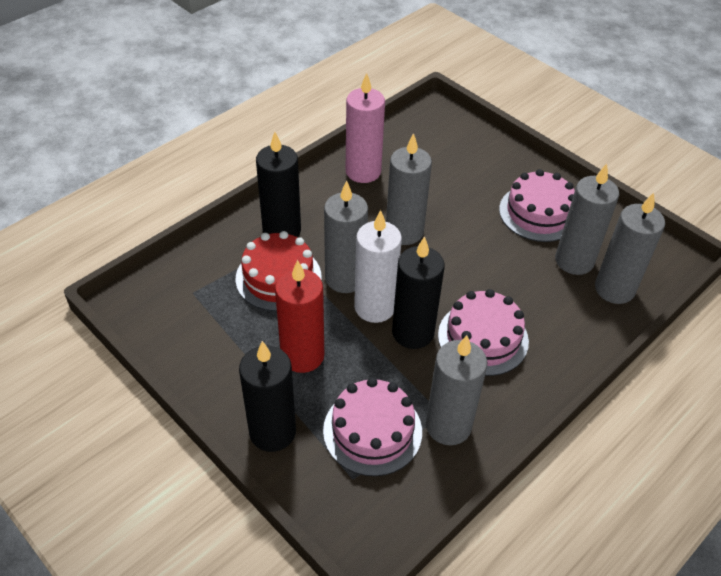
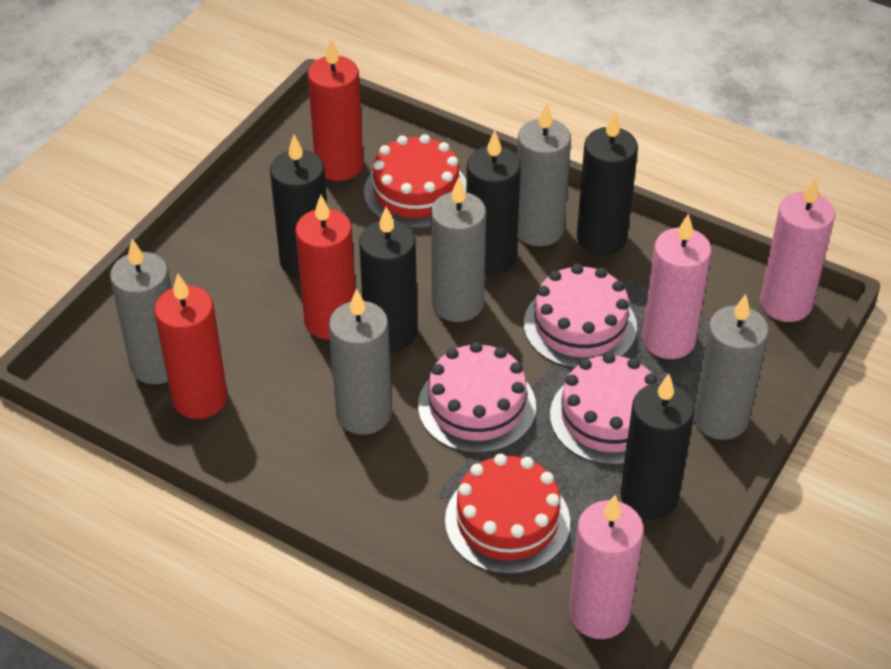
black candle: [239,341,296,452] [256,132,301,237] [392,236,445,349] = 3 -> [270,135,327,278] [359,207,417,352] [466,131,521,275] [577,111,638,255] [620,374,695,519] = 5
pink candle: [346,73,385,183] = 1 -> [569,495,644,639] [642,214,712,359] [760,178,835,322] = 3
red cake: [235,231,322,311] = 1 -> [364,134,466,229] [445,454,570,574] = 2
red candle: [275,260,324,373] = 1 -> [154,274,228,419] [295,195,356,340] [308,39,363,181] = 3
white candle: [354,210,402,323] = 1 -> none = 0

